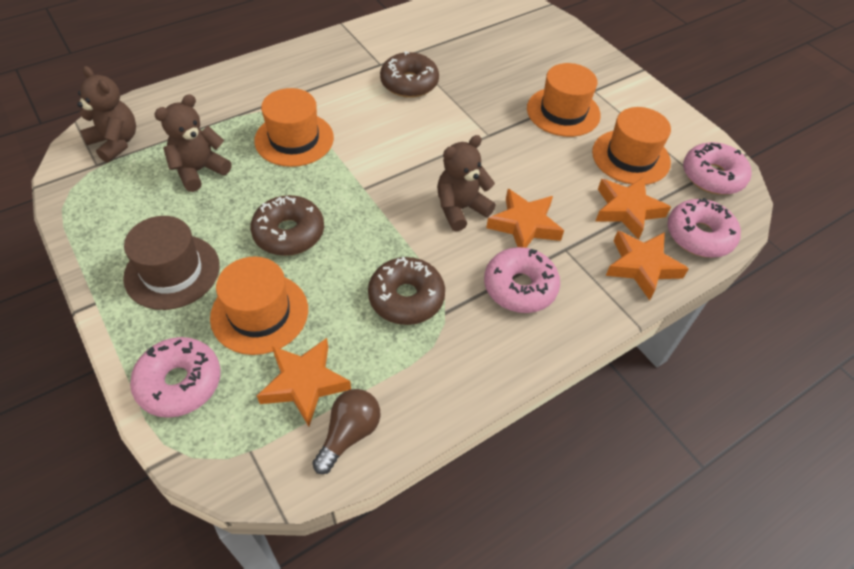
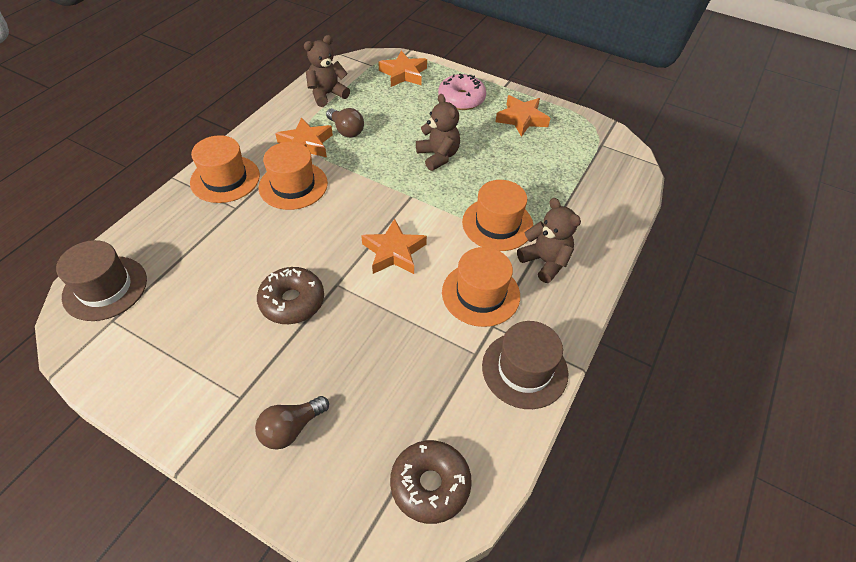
brown donut: [250,195,324,256] [368,257,445,325] [380,51,439,98] = 3 -> [257,267,324,324] [390,440,472,524] = 2
brown hat: [123,216,220,310] = 1 -> [56,240,147,321] [482,321,568,409] = 2
brown light bulb: [312,389,380,474] = 1 -> [255,396,329,449] [326,108,364,138] = 2
pink donut: [130,337,221,418] [484,247,560,313] [667,198,741,258] [683,142,752,195] = 4 -> [438,74,486,110] = 1

